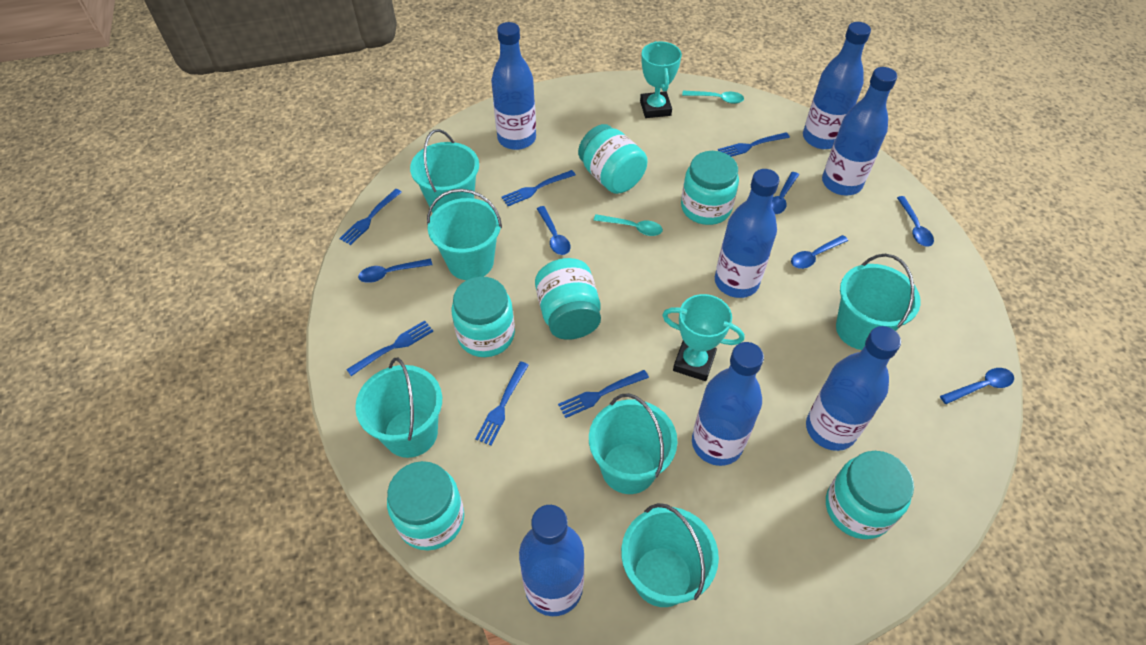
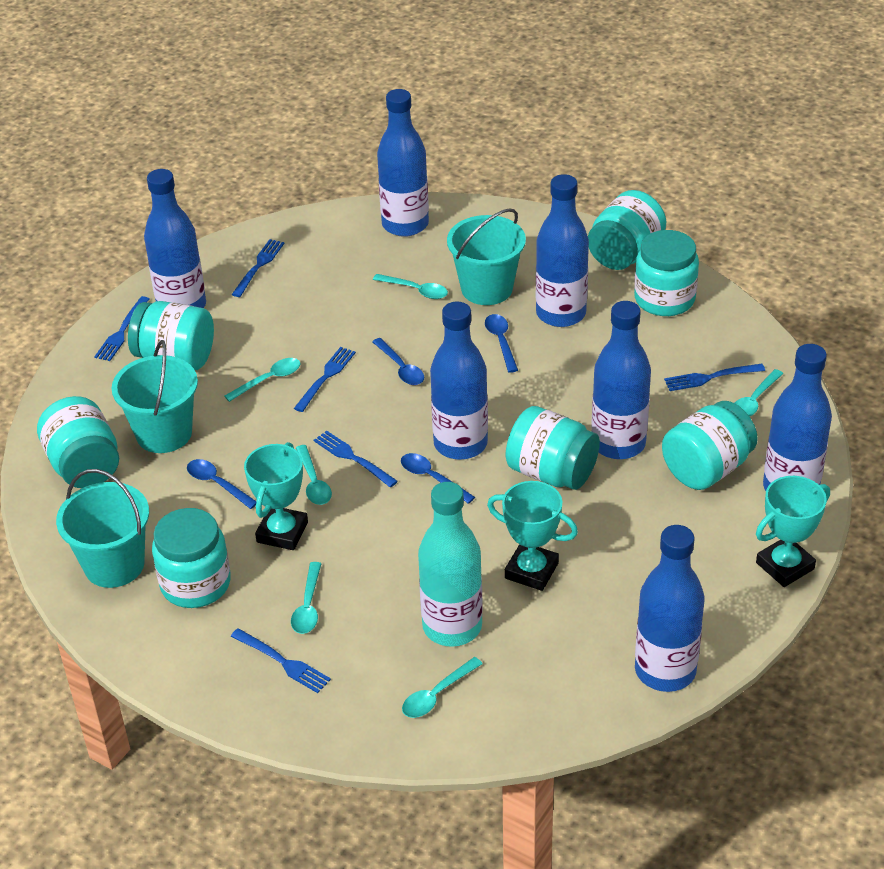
blue spoon: [358,259,432,283] [537,206,570,255] [772,172,799,214] [791,235,848,269] [897,196,934,247] [940,368,1014,404] = 6 -> [187,459,256,509] [372,338,424,385] [401,453,475,504] [485,314,518,373] = 4
turquoise bottle: none = 0 -> [418,482,483,647] = 1
turquoise bucket: [355,357,442,458] [410,129,479,213] [427,189,502,280] [589,393,678,494] [621,503,719,607] [836,254,921,350] = 6 -> [56,469,149,588] [112,340,198,453] [447,208,526,305] = 3
turquoise jar: [387,461,464,550] [451,277,515,357] [535,258,601,340] [578,124,648,194] [681,151,739,225] [826,451,914,539] = 6 -> [37,396,119,488] [128,301,214,370] [152,508,231,608] [506,406,600,490] [588,190,666,270] [634,230,699,316] [662,401,758,490] = 7
turquoise spoon: [594,214,663,236] [682,90,744,104] = 2 -> [224,358,300,402] [291,562,321,634] [296,445,332,505] [373,274,448,299] [402,657,482,718] [735,369,783,417] = 6
turquoise trophy: [640,41,682,118] [662,294,744,381] = 2 -> [244,442,308,550] [487,481,578,591] [756,476,830,587] = 3

